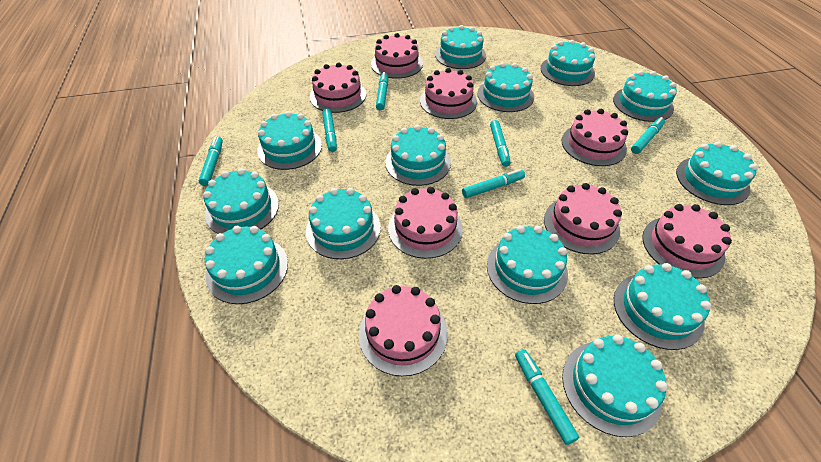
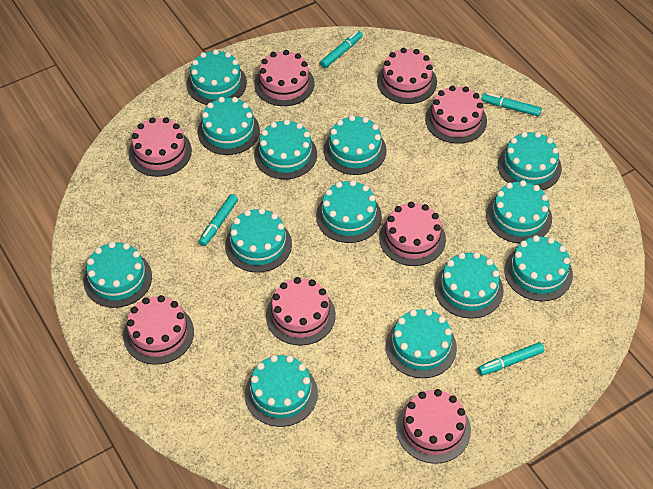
turquoise marker: [199,136,223,186] [322,108,337,152] [376,72,388,111] [462,169,525,198] [490,120,511,167] [515,349,579,445] [631,117,665,154] = 7 -> [199,194,238,246] [320,31,363,68] [478,342,544,375] [481,93,542,117] = 4

